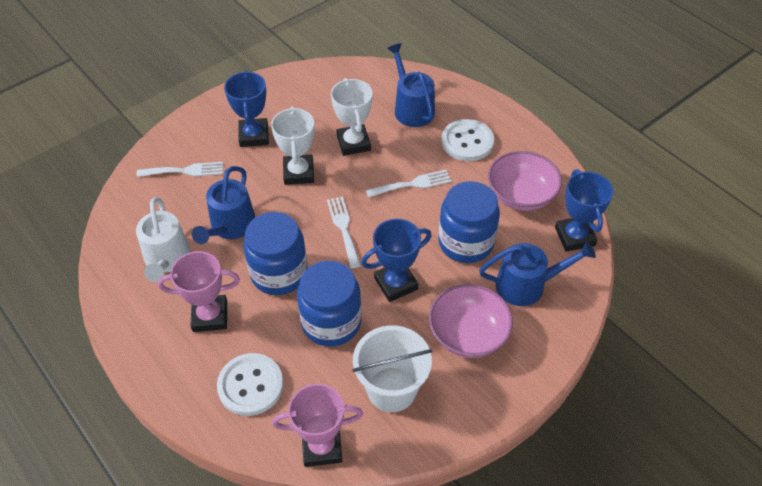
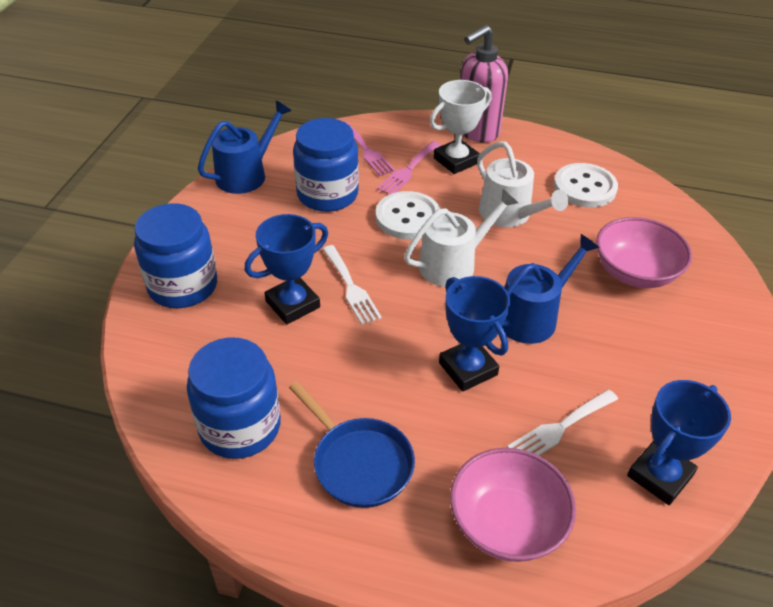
blue pan: none = 0 -> [289,381,415,508] = 1
blue watering can: [192,166,255,244] [387,43,435,127] [479,241,596,306] = 3 -> [198,100,292,194] [503,234,599,344] = 2
pink fork: none = 0 -> [345,122,395,176] [377,141,440,194] = 2
pink soap dispenser: none = 0 -> [460,25,508,143] = 1
pink trophy: [158,251,240,332] [272,384,363,467] = 2 -> none = 0
white bucket: [353,325,432,412] = 1 -> none = 0
white fork: [136,162,223,177] [327,196,361,268] [366,170,452,198] = 3 -> [323,245,382,325] [507,389,618,455] = 2
white trophy: [271,107,314,185] [331,78,373,156] = 2 -> [430,80,492,174] = 1
white watering can: [136,197,191,282] = 1 -> [404,189,518,287] [477,141,568,227] = 2

